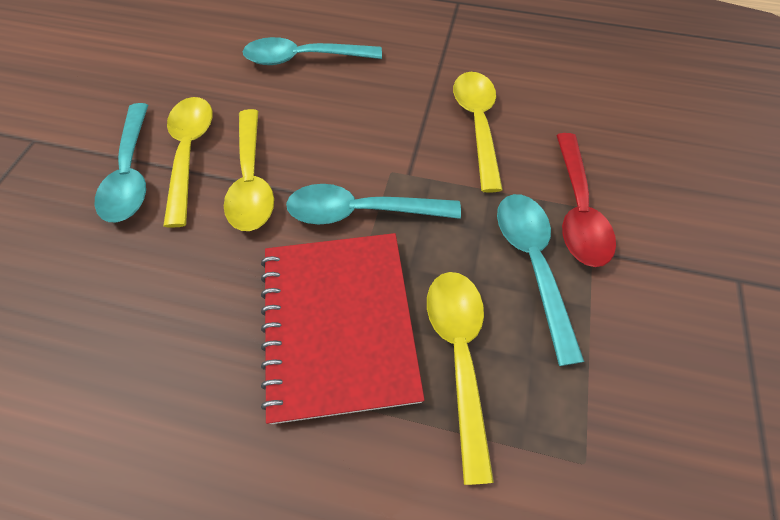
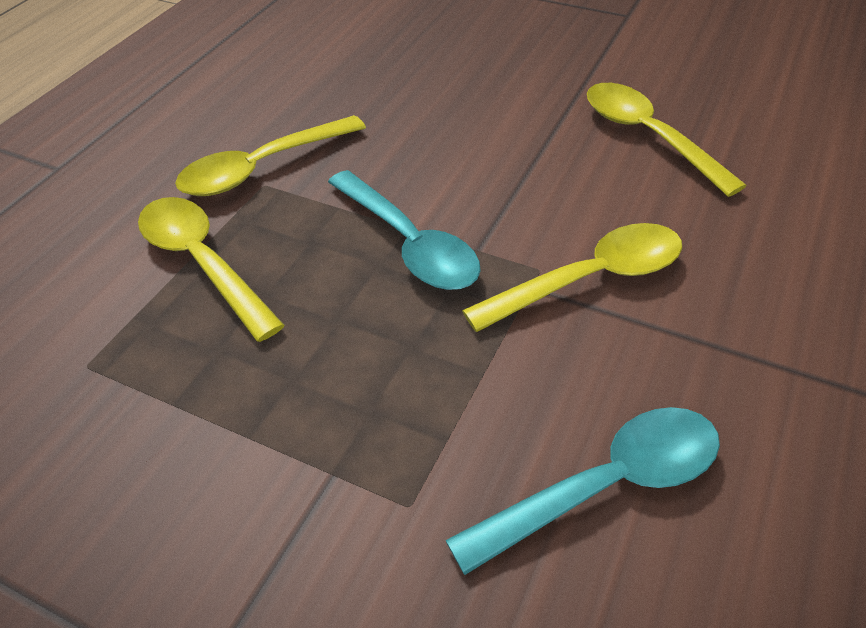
red notebook: [261,233,425,424] = 1 -> none = 0
red spoon: [556,133,616,267] = 1 -> none = 0
turquoise spoon: [95,103,148,222] [243,37,382,65] [286,184,461,224] [497,194,585,366] = 4 -> [328,170,481,290] [445,407,720,575] = 2

